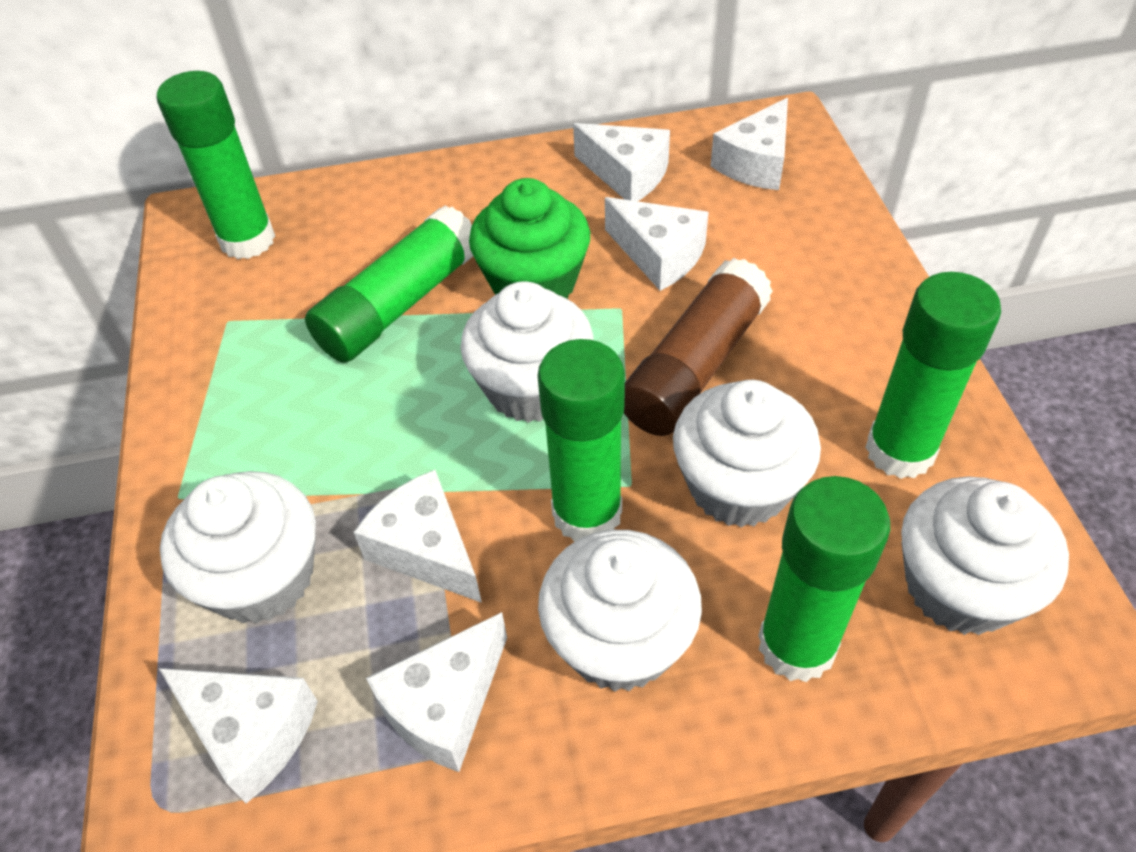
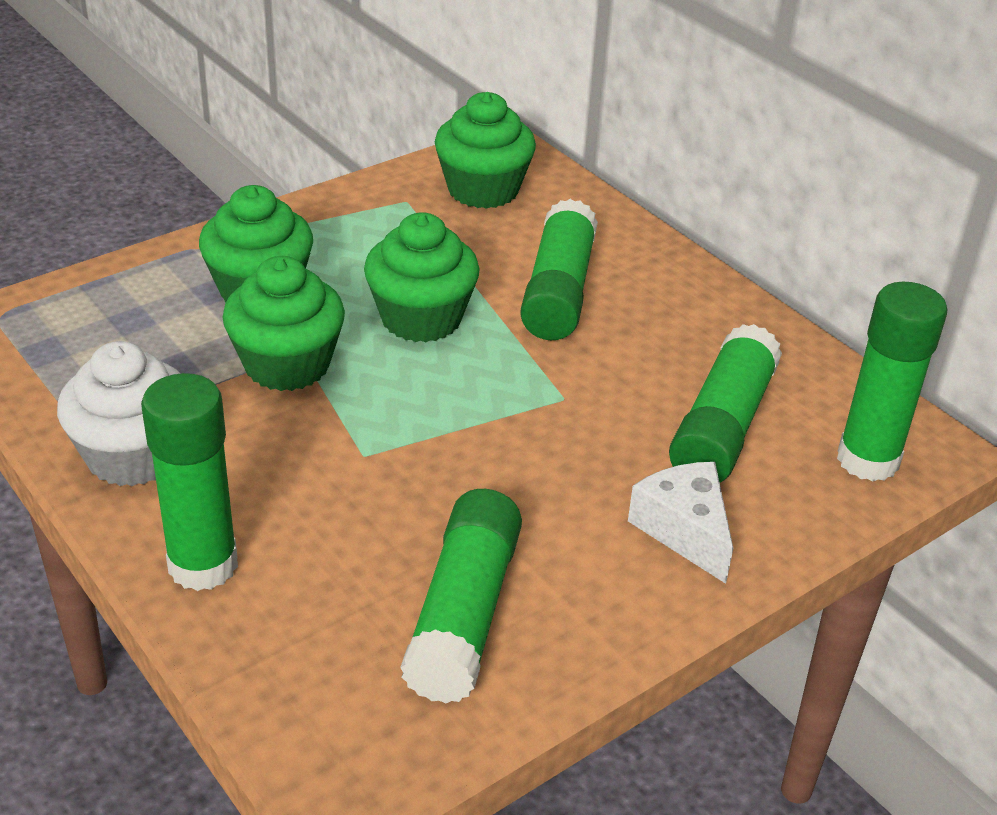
brown glue stick: [624,258,773,436] = 1 -> none = 0
green cupcake: [469,178,590,299] = 1 -> [199,185,313,303] [222,256,345,391] [364,212,480,342] [435,92,536,209] = 4
white cheese: [159,668,318,804] [353,470,482,603] [366,612,507,772] [573,123,670,201] [605,197,709,291] [711,98,788,190] = 6 -> [628,462,733,584] = 1
white cupcake: [160,471,316,624] [460,281,594,423] [538,530,702,692] [673,380,821,528] [901,476,1069,635] = 5 -> [57,341,181,486] = 1

